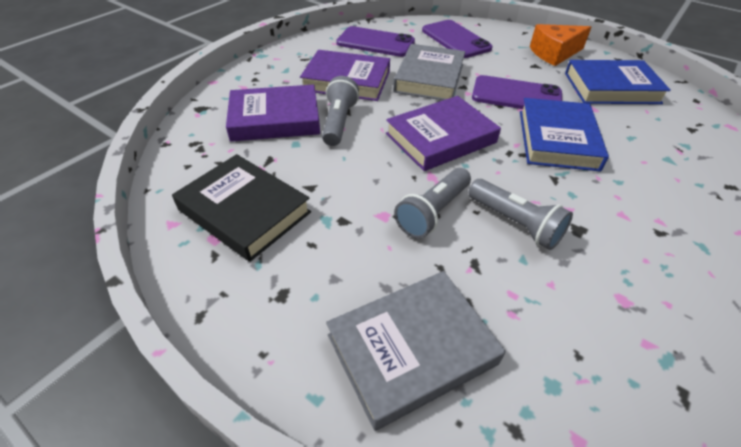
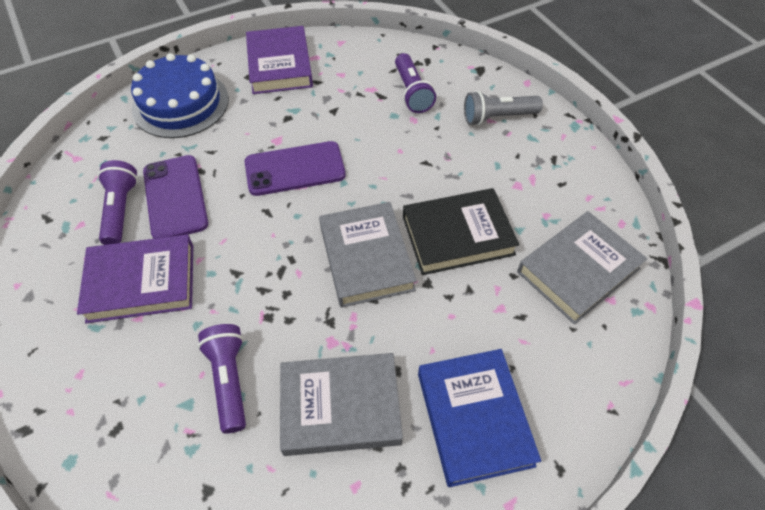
blue book: [520,98,609,172] [565,60,671,104] = 2 -> [418,349,541,487] = 1
blue cake: none = 0 -> [131,53,229,138] = 1
grey book: [326,271,505,431] [393,44,465,100] = 2 -> [280,353,403,456] [319,202,417,308] [517,211,647,324] = 3
grey flashlight: [322,76,359,146] [394,168,471,238] [468,179,573,250] = 3 -> [464,91,543,126] = 1
orange cheese: [530,24,591,66] = 1 -> none = 0
purple book: [226,84,320,142] [300,50,390,101] [386,96,501,171] = 3 -> [77,235,193,323] [246,26,313,94] = 2
purple flashlight: none = 0 -> [97,160,138,245] [198,324,246,434] [395,53,436,113] = 3
purple phone: [336,26,415,57] [422,20,493,58] [472,75,562,109] = 3 -> [143,155,208,239] [244,141,346,196] = 2

